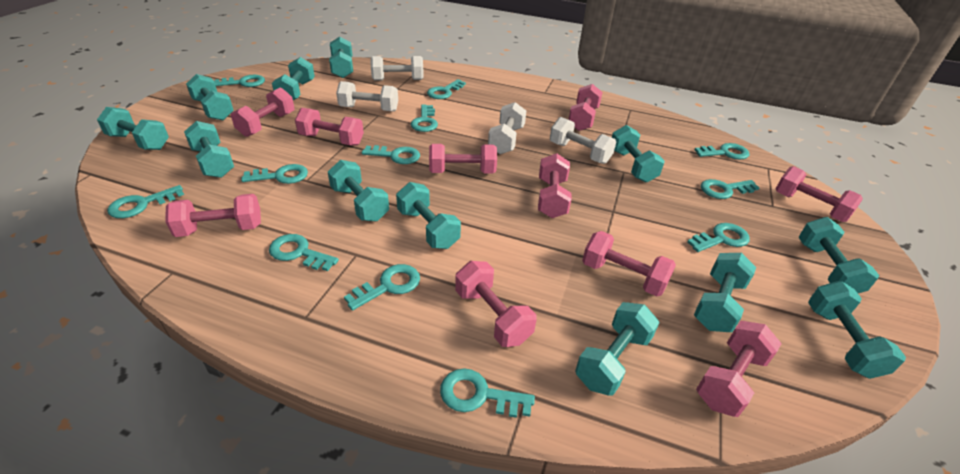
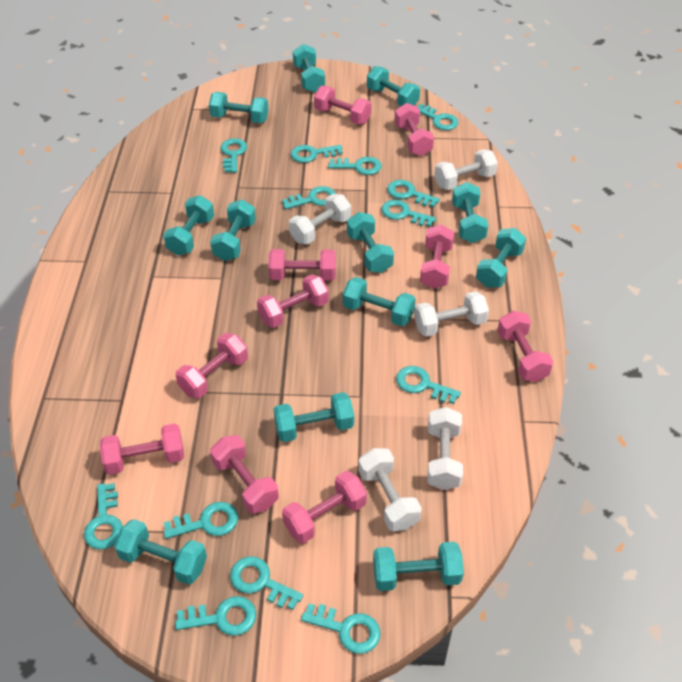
turquoise key: [107,185,184,218] [215,75,265,87] [241,164,308,184] [269,234,339,271] [344,264,420,311] [362,145,420,164] [411,105,438,132] [427,79,466,99] [440,368,535,418] [687,223,750,252] [695,143,749,159] [701,179,759,199] = 12 -> [84,483,123,549] [163,502,238,539] [175,596,256,636] [221,138,247,173] [230,556,303,610] [282,186,336,209] [291,145,343,163] [301,604,381,654] [328,157,382,175] [381,200,436,227] [387,180,440,208] [396,366,461,404] [417,103,458,130] = 13
white dumbbell: [336,81,398,112] [370,56,424,81] [488,102,526,154] [550,117,616,164] = 4 -> [289,194,351,245] [358,448,422,531] [414,291,489,337] [428,407,463,490] [434,149,498,190] = 5

